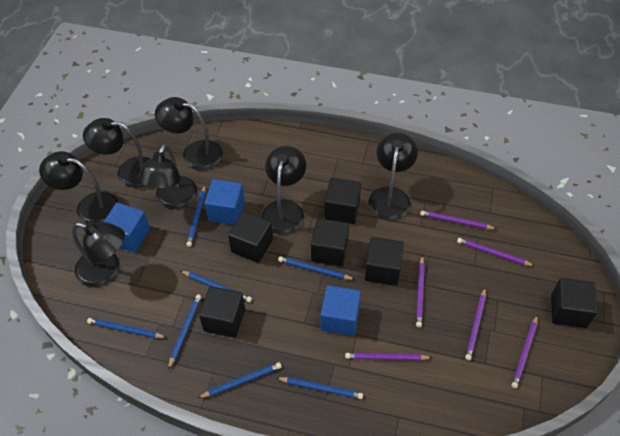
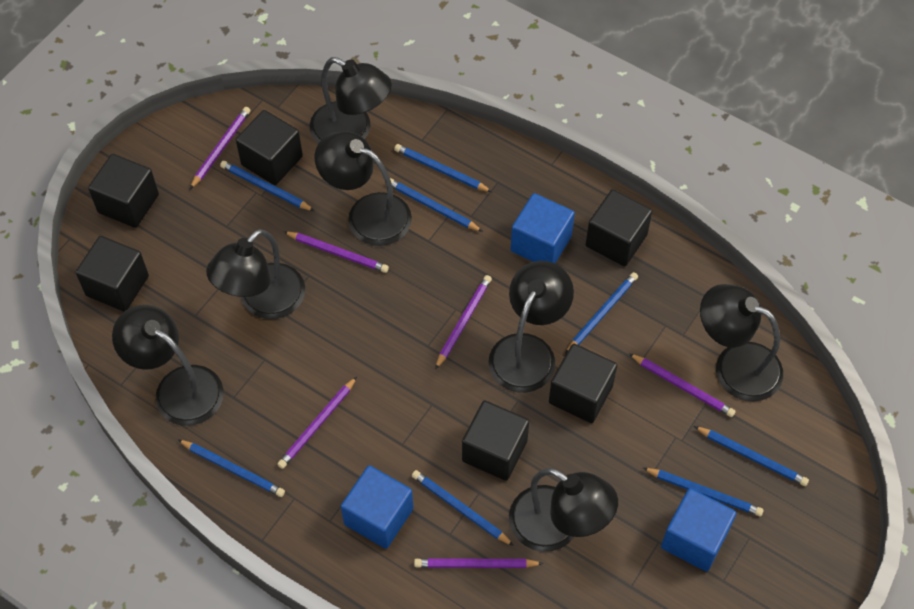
blue pencil: [87,318,167,338] [168,294,201,370] [181,271,252,302] [186,185,206,247] [198,362,282,398] [277,377,363,399] [278,256,355,280] = 7 -> [178,440,285,497] [220,161,314,211] [390,178,483,232] [394,144,492,192] [412,470,514,546] [565,272,638,354] [643,468,764,517] [694,426,809,486] = 8

